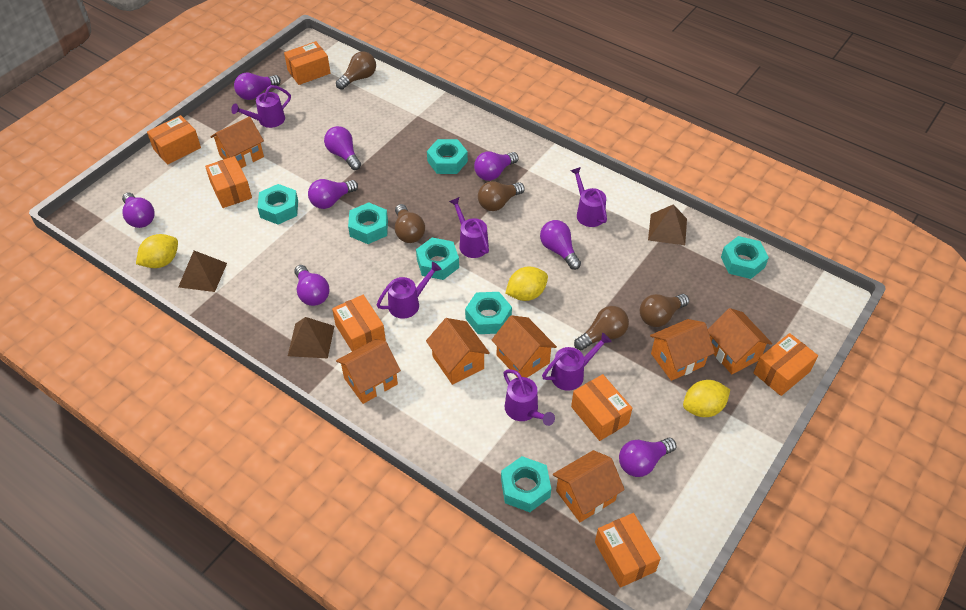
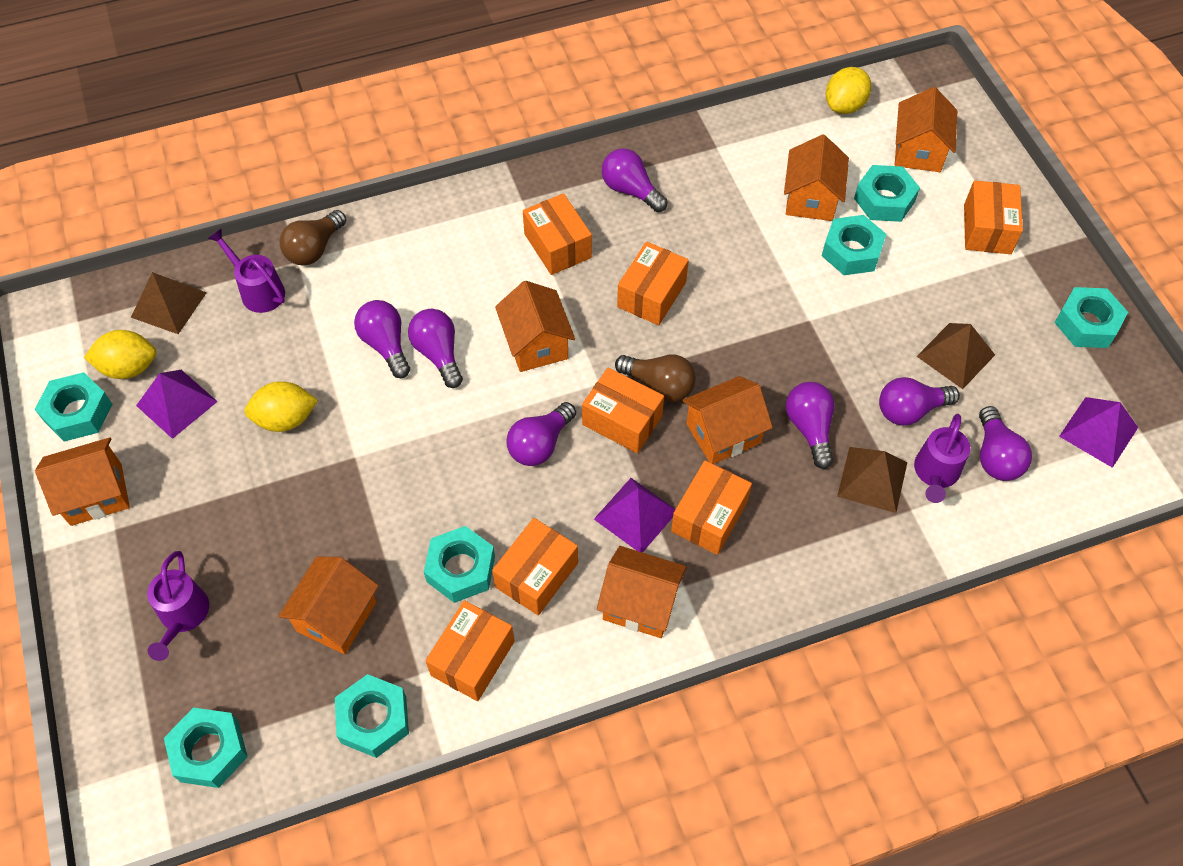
brown light bulb: [336,51,376,90] [395,204,425,243] [478,181,525,211] [574,306,629,350] [640,294,689,327] = 5 -> [279,210,346,265] [615,354,696,402] = 2
purple light bulb: [122,193,155,228] [234,72,281,100] [294,265,329,306] [308,179,358,209] [324,126,361,170] [474,152,519,181] [540,220,581,270] [619,438,676,477] = 8 -> [354,300,410,378] [408,309,463,388] [506,402,576,466] [602,148,668,212] [786,382,835,469] [879,377,960,425] [979,406,1032,481] = 7
purple pyramid: none = 0 -> [136,370,218,439] [594,478,675,553] [1059,397,1138,468] = 3
purple watering can: [231,85,291,128] [377,262,442,319] [449,197,489,258] [504,369,555,426] [542,333,612,391] [570,167,607,227] = 6 -> [147,551,209,661] [207,228,285,313] [914,414,970,503] = 3

